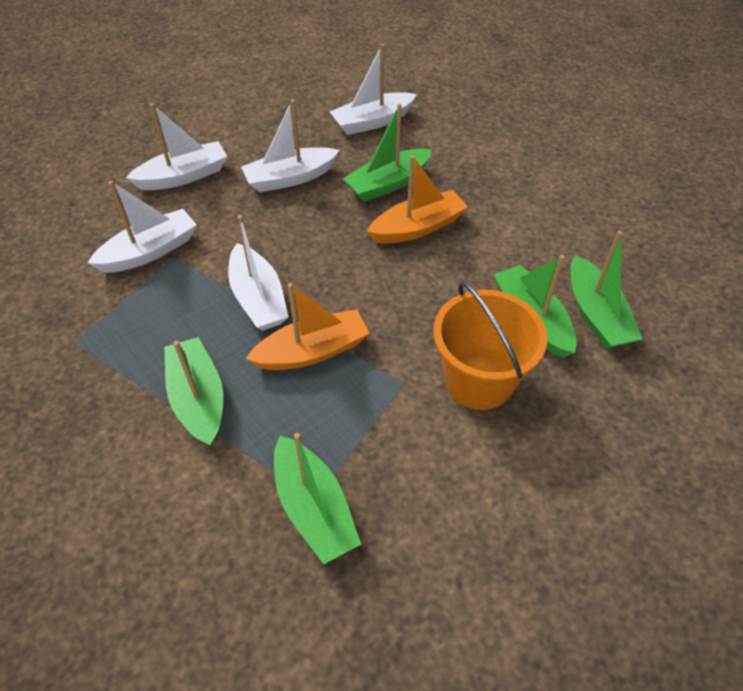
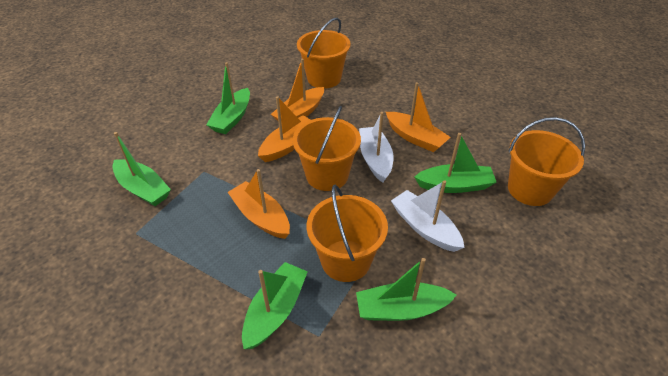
orange boat: [246,283,369,370] [367,155,468,244] = 2 -> [228,169,290,239] [258,96,311,162] [271,59,324,121] [386,82,450,152] = 4
orange bucket: [433,281,548,410] = 1 -> [293,106,361,191] [297,18,351,89] [306,185,388,282] [508,117,585,206] = 4
white boat: [88,181,197,273] [126,103,227,190] [228,215,289,331] [241,99,339,192] [330,44,417,135] = 5 -> [359,112,393,183] [391,180,465,252] = 2

